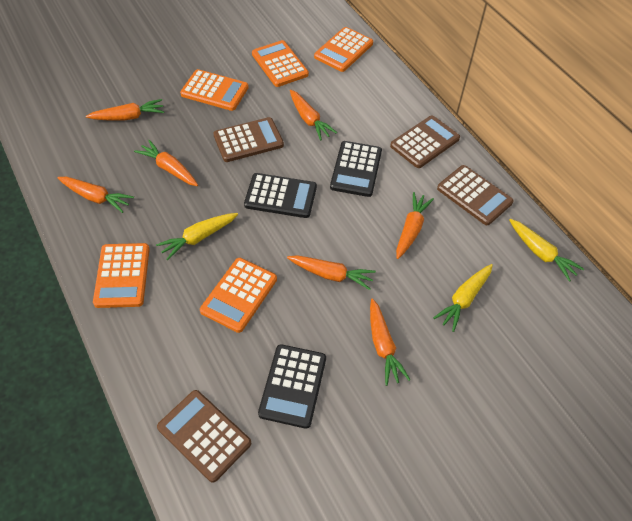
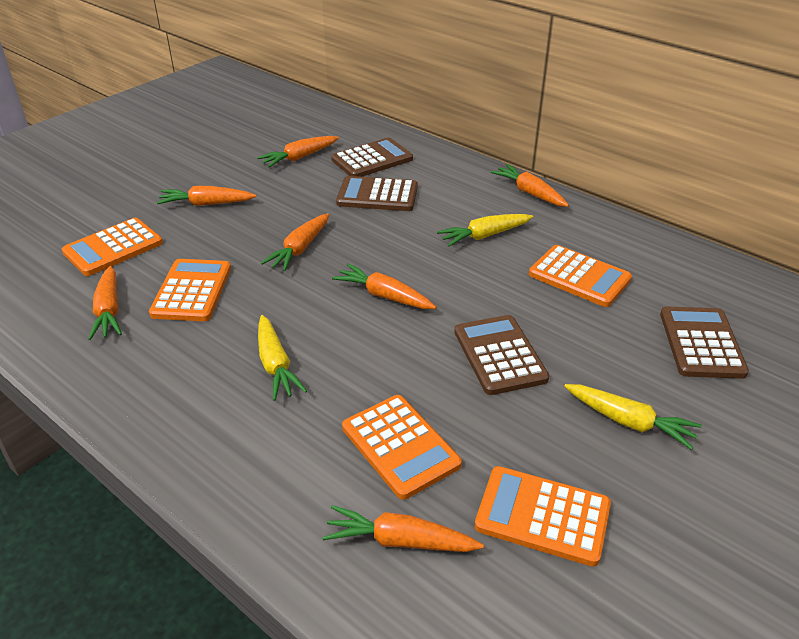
black calculator: [244,173,317,218] [258,344,326,429] [330,141,382,197] = 3 -> none = 0

